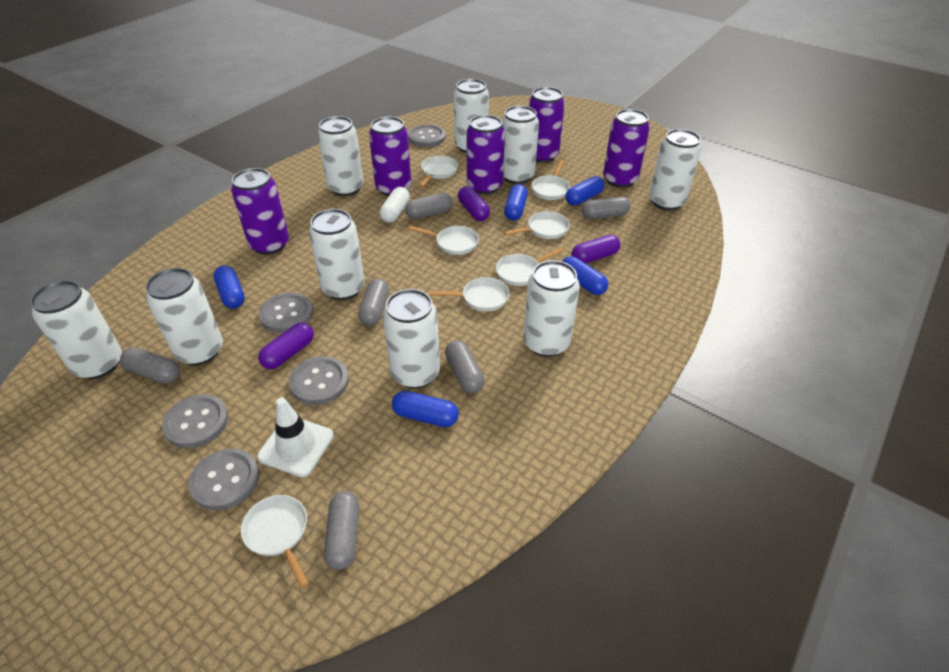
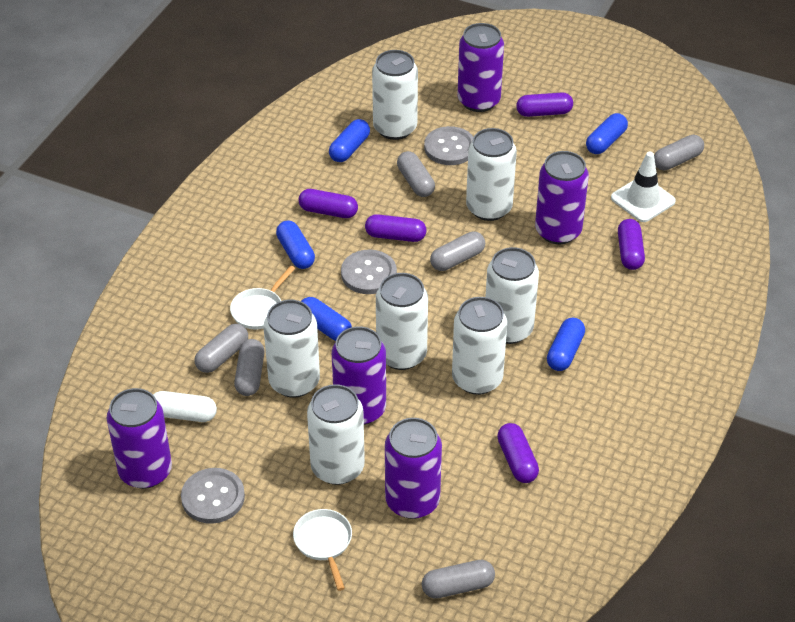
grey button: [162,394,228,448] [188,448,259,510] [259,293,313,333] [289,356,349,405] [408,124,446,147] = 5 -> [181,468,245,524] [341,249,397,294] [424,126,473,165] = 3
purple capsule: [258,322,314,369] [458,186,490,221] [571,235,620,263] = 3 -> [298,189,358,218] [365,214,426,242] [497,423,539,483] [516,92,573,117] [618,219,645,270] = 5
white can: [30,280,122,379] [146,268,223,365] [309,209,365,300] [317,116,364,196] [383,289,440,388] [454,79,489,153] [502,106,539,184] [523,260,580,357] [649,129,701,210] = 9 -> [263,300,320,398] [307,384,365,485] [372,50,418,140] [376,273,428,370] [452,297,507,395] [466,128,517,221] [486,247,539,344] = 7
white pan: [241,495,309,588] [409,226,479,255] [419,156,458,187] [430,277,509,312] [496,248,564,286] [504,211,570,239] [532,160,570,200] = 7 -> [230,266,295,329] [293,509,352,591] = 2

